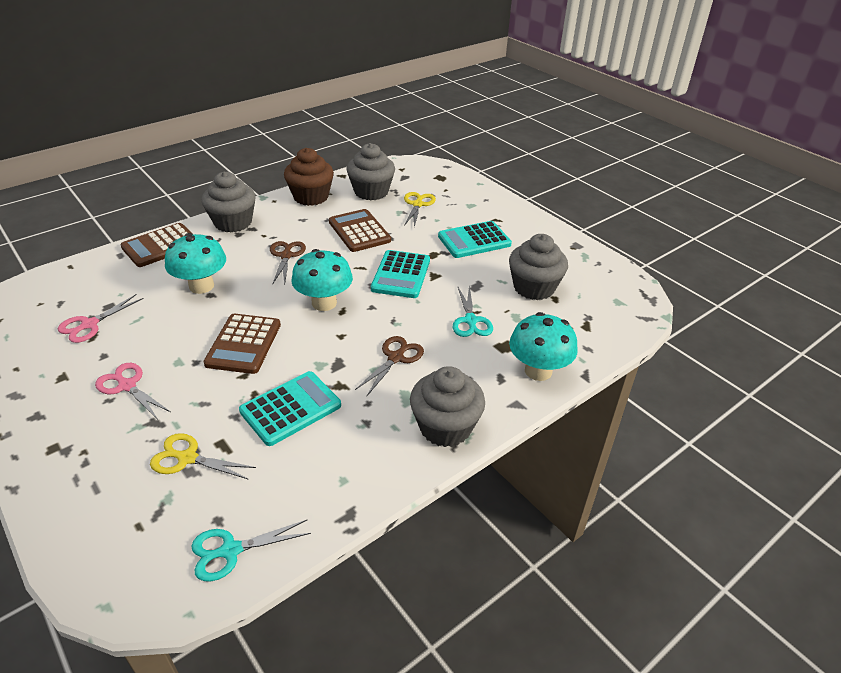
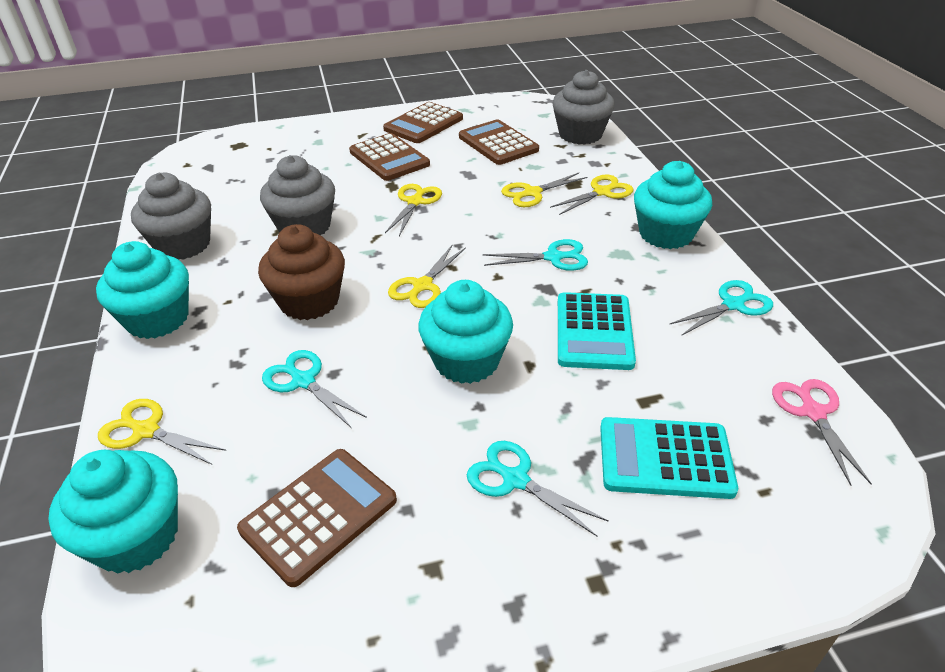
brown calculator: [120,223,193,267] [203,314,281,374] [329,209,391,252] = 3 -> [237,449,397,587] [349,133,430,181] [383,102,463,143] [459,119,539,165] = 4
brown scissors: [270,241,306,284] [355,336,424,396] = 2 -> none = 0
grey cupcake: [201,172,256,233] [347,143,395,201] [410,366,485,447] [509,234,568,300] = 4 -> [131,173,211,260] [260,155,335,235] [552,70,615,145] = 3
pink scissors: [58,294,144,343] [95,363,171,418] = 2 -> [772,379,872,486] = 1
turquoise calculator: [239,371,341,446] [371,250,430,298] [438,221,512,258] = 3 -> [558,292,636,370] [600,417,738,499] = 2
turquoise cupcake: none = 0 -> [48,450,178,574] [96,241,189,339] [418,280,513,384] [634,161,712,249] = 4
turquoise mushroom: [165,233,226,294] [291,249,353,311] [509,312,578,381] = 3 -> none = 0
turquoise scissors: [191,520,311,582] [452,285,493,337] = 2 -> [262,350,367,427] [467,441,609,536] [483,239,588,271] [669,280,773,336] = 4
yellow scissors: [150,433,256,480] [404,192,436,227] = 2 -> [98,399,226,465] [385,184,442,236] [388,245,466,308] [501,173,587,207] [550,174,633,215] = 5

